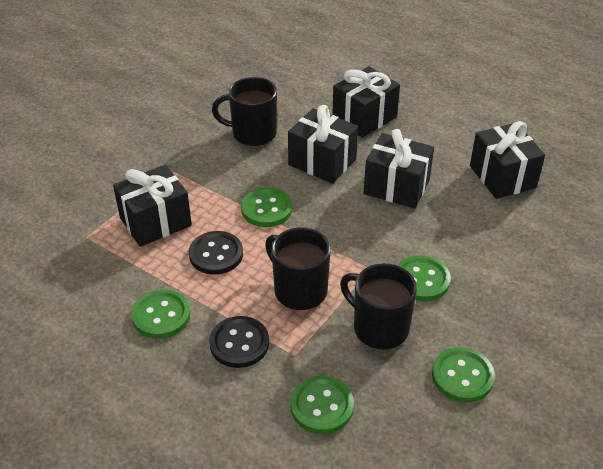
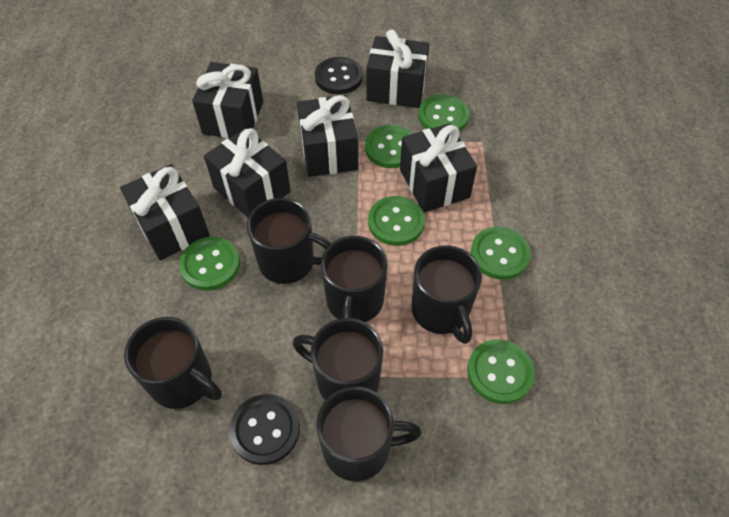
black gift: [113,165,192,247] [288,105,358,184] [332,66,400,138] [364,129,434,209] [470,121,545,199] = 5 -> [120,164,210,261] [192,62,263,138] [204,128,291,218] [297,95,358,177] [366,30,429,108] [400,123,477,212] = 6
black mug: [212,77,277,146] [265,227,330,310] [340,263,417,349] = 3 -> [124,317,222,409] [247,198,331,284] [293,318,383,400] [316,386,421,481] [321,236,388,322] [412,246,482,344] = 6
green button: [131,289,190,339] [241,187,292,227] [290,376,354,434] [397,255,451,301] [432,347,495,402] = 5 -> [179,237,240,291] [365,125,413,168] [368,196,425,246] [419,94,469,131] [467,339,535,404] [471,227,531,280] = 6

